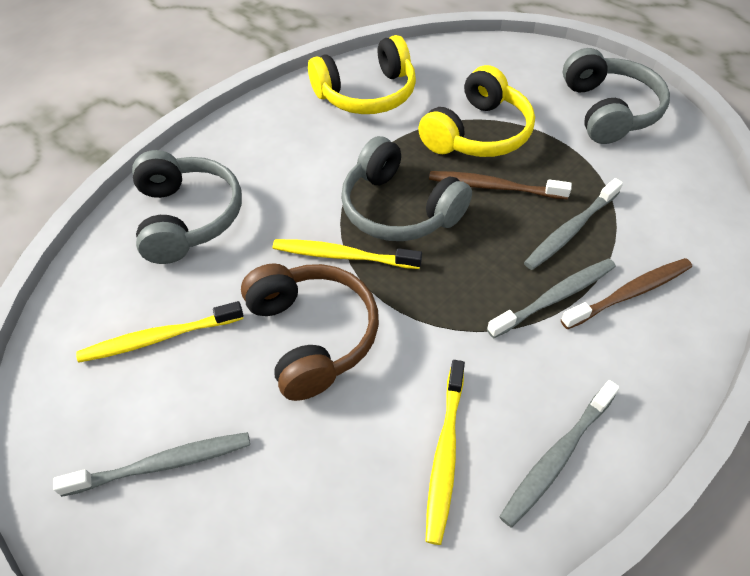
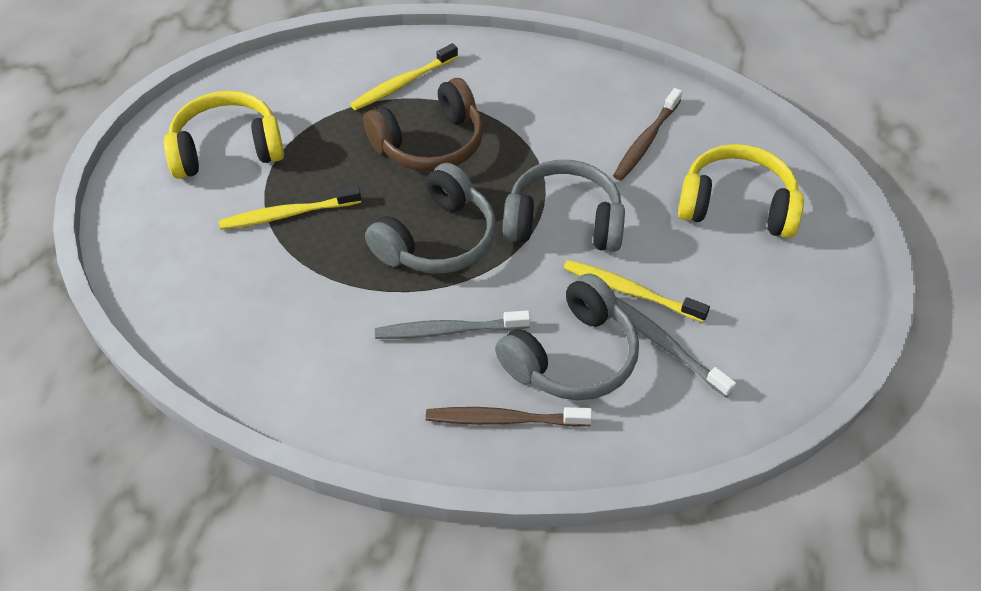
grey toothbrush: [53,432,250,497] [487,258,616,338] [499,380,620,528] [524,178,623,270] = 4 -> [375,310,530,339] [616,297,736,397] = 2

